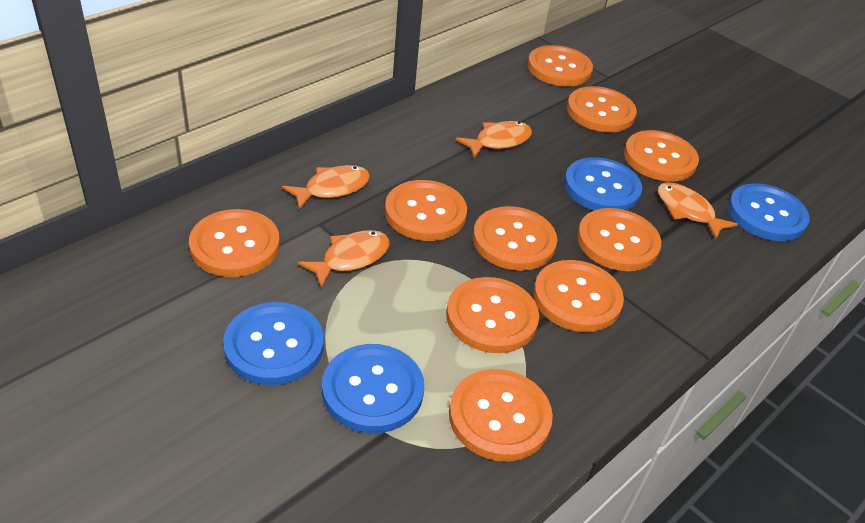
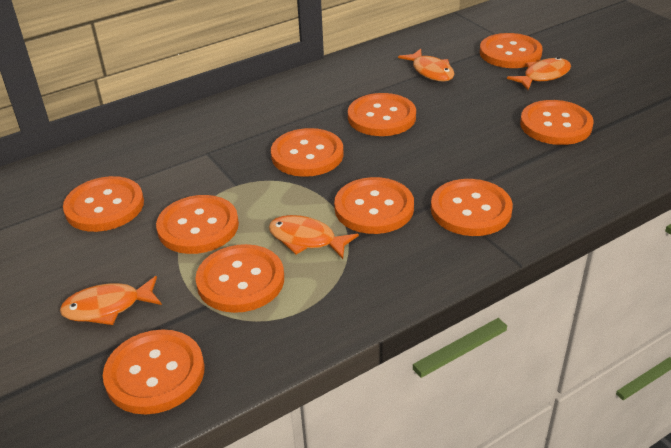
blue button: [223,302,324,385] [322,344,424,433] [564,157,642,210] [728,183,810,241] = 4 -> none = 0

